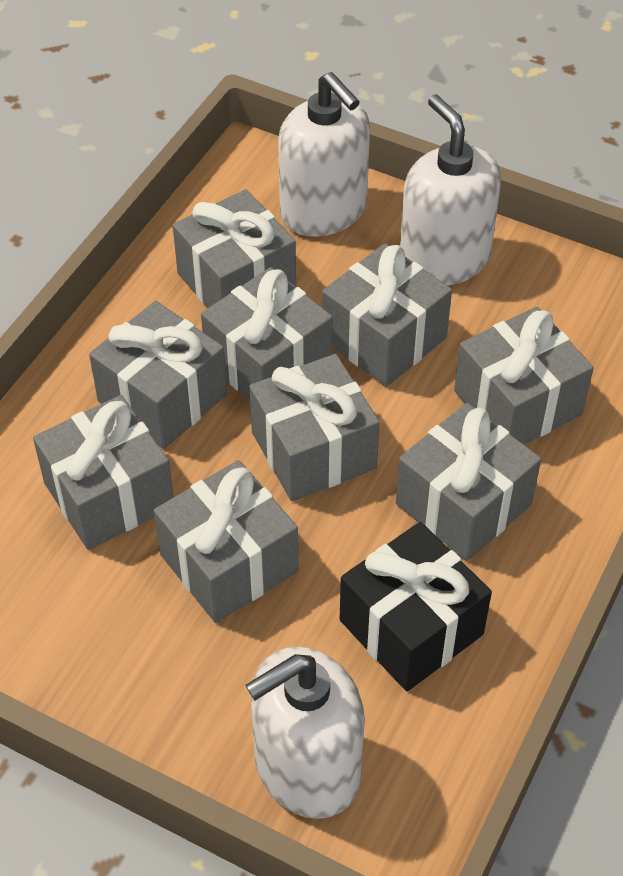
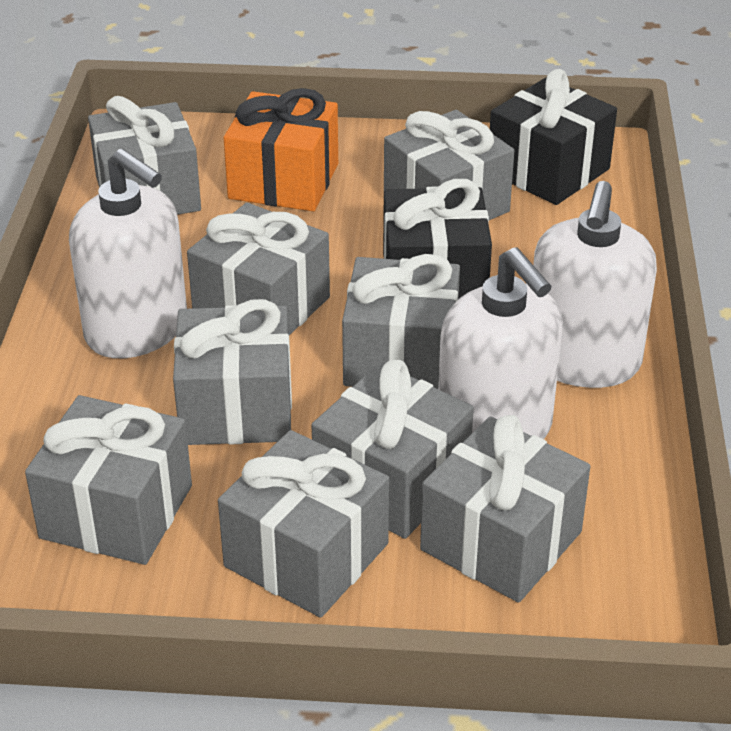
black gift: [340,522,492,691] = 1 -> [383,179,492,300] [490,69,617,205] = 2
orange gift: none = 0 -> [224,88,338,211] = 1

